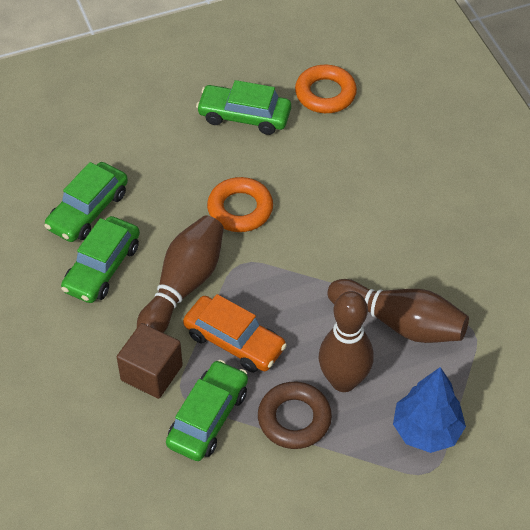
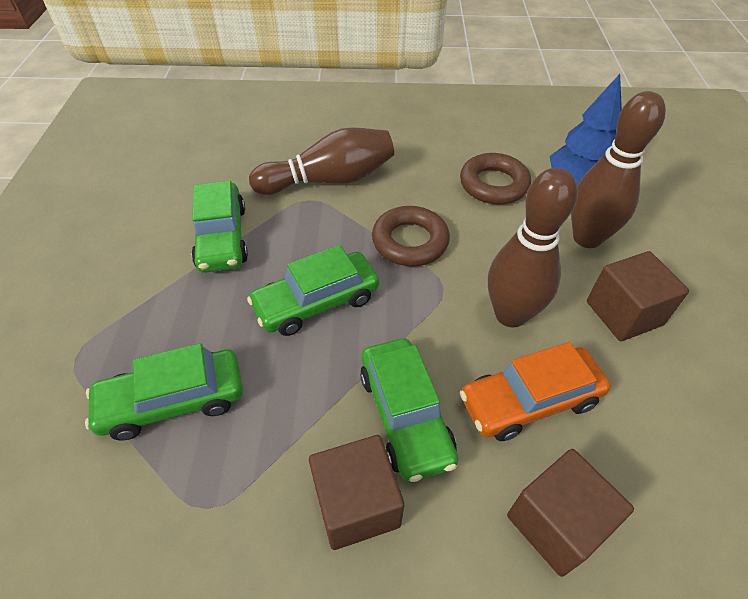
brown cube: [117,323,183,399] = 1 -> [309,435,404,550] [507,449,634,577] [587,251,689,341] = 3
brown ring: [258,382,332,449] = 1 -> [372,206,450,266] [460,153,531,204] = 2
orange ring: [207,177,273,232] [295,65,357,113] = 2 -> none = 0

